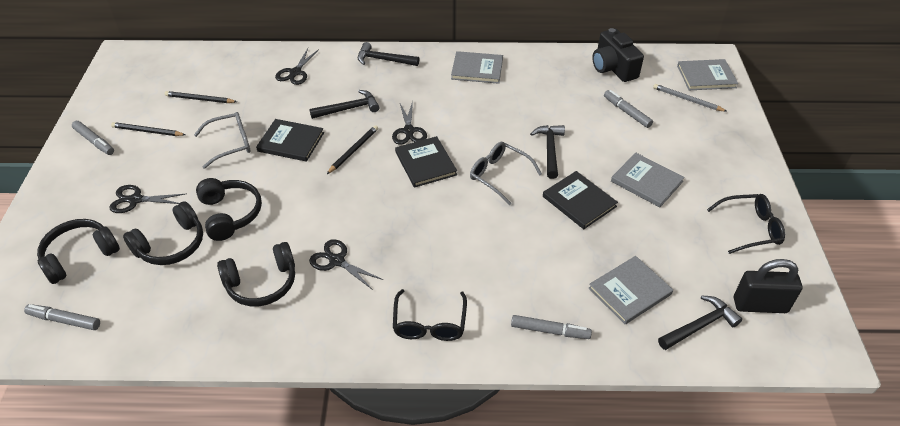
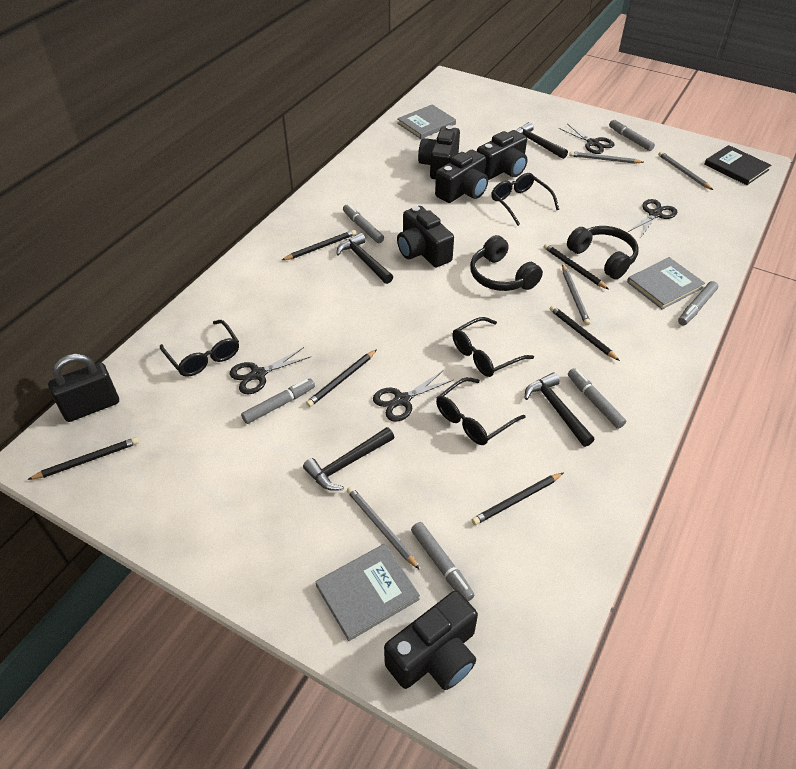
black book: [256,119,324,162] [395,136,457,188] [543,171,618,229] = 3 -> [704,145,771,185] = 1
black camera: [592,28,644,82] = 1 -> [384,590,478,690] [397,206,454,268] [418,125,460,179] [435,150,488,203] [477,130,527,180] = 5
black glasses: [393,289,467,341] [707,194,785,254] = 2 -> [160,320,239,377] [436,377,526,445] [452,317,534,377] [491,173,559,226] = 4
black headphones: [37,219,120,284] [123,201,203,265] [196,178,262,241] [217,242,295,306] = 4 -> [470,235,543,291] [567,226,639,279] = 2
black pencil: [111,122,186,136] [165,91,237,103] [327,125,378,174] = 3 -> [27,437,139,480] [282,230,356,260] [306,349,377,407] [472,473,563,525] [544,244,609,289] [550,305,620,361] = 6
grey book: [451,51,503,84] [589,256,673,324] [611,153,685,207] [677,59,738,90] = 4 -> [315,544,420,641] [397,105,456,139] [627,257,705,309] = 3
grey glasses: [194,112,251,169] [470,142,542,205] = 2 -> none = 0
grey marker: [24,304,100,330] [72,121,114,155] [511,315,592,339] [604,90,653,128] = 4 -> [241,378,315,424] [343,204,384,243] [411,522,474,601] [568,368,626,429] [609,119,655,151] [678,281,718,325] = 6
grey pencil: [653,84,727,112] = 1 -> [347,487,420,570] [562,264,591,325] [569,151,644,164] [658,151,713,190] = 4

